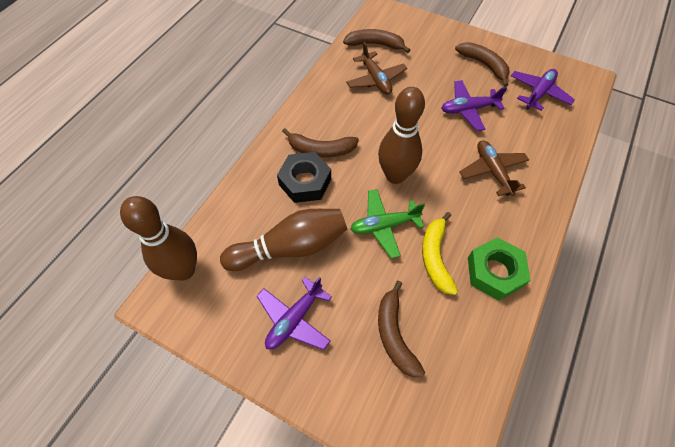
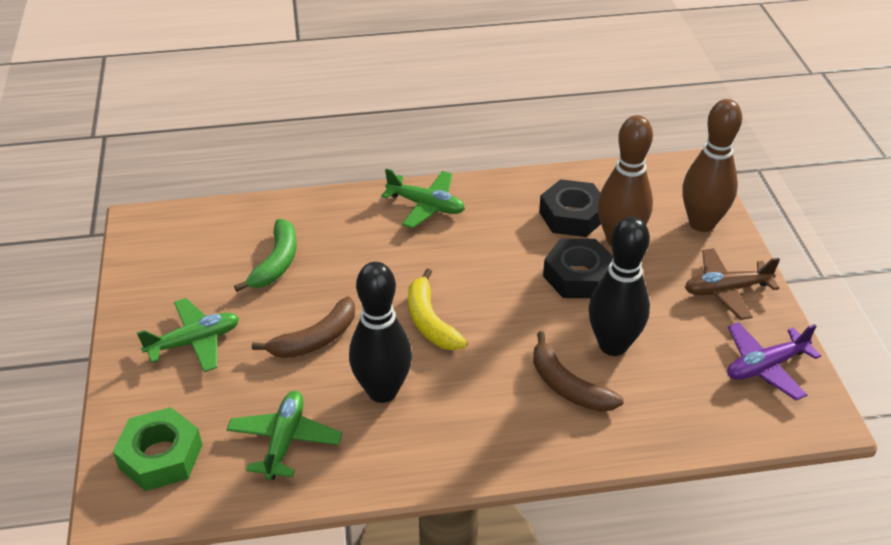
black bowling pin: none = 0 -> [349,262,412,403] [588,217,650,356] = 2
black nut: [277,152,331,203] = 1 -> [539,179,601,237] [543,239,613,298] = 2
brown banana: [282,128,359,157] [343,29,410,53] [378,281,425,377] [455,42,510,87] = 4 -> [252,296,355,358] [533,331,624,412] = 2
brown bowling pin: [120,196,197,281] [220,209,347,271] [378,87,425,184] = 3 -> [598,115,653,247] [682,99,742,232] = 2
brown plane: [346,42,407,95] [460,140,529,196] = 2 -> [685,248,780,320] = 1
green banana: none = 0 -> [234,219,297,292] = 1
green plane: [350,189,425,258] = 1 -> [137,298,239,372] [227,391,342,480] [381,169,465,229] = 3
purple plane: [257,277,332,350] [441,80,507,131] [511,69,575,111] = 3 -> [727,322,821,400] = 1

